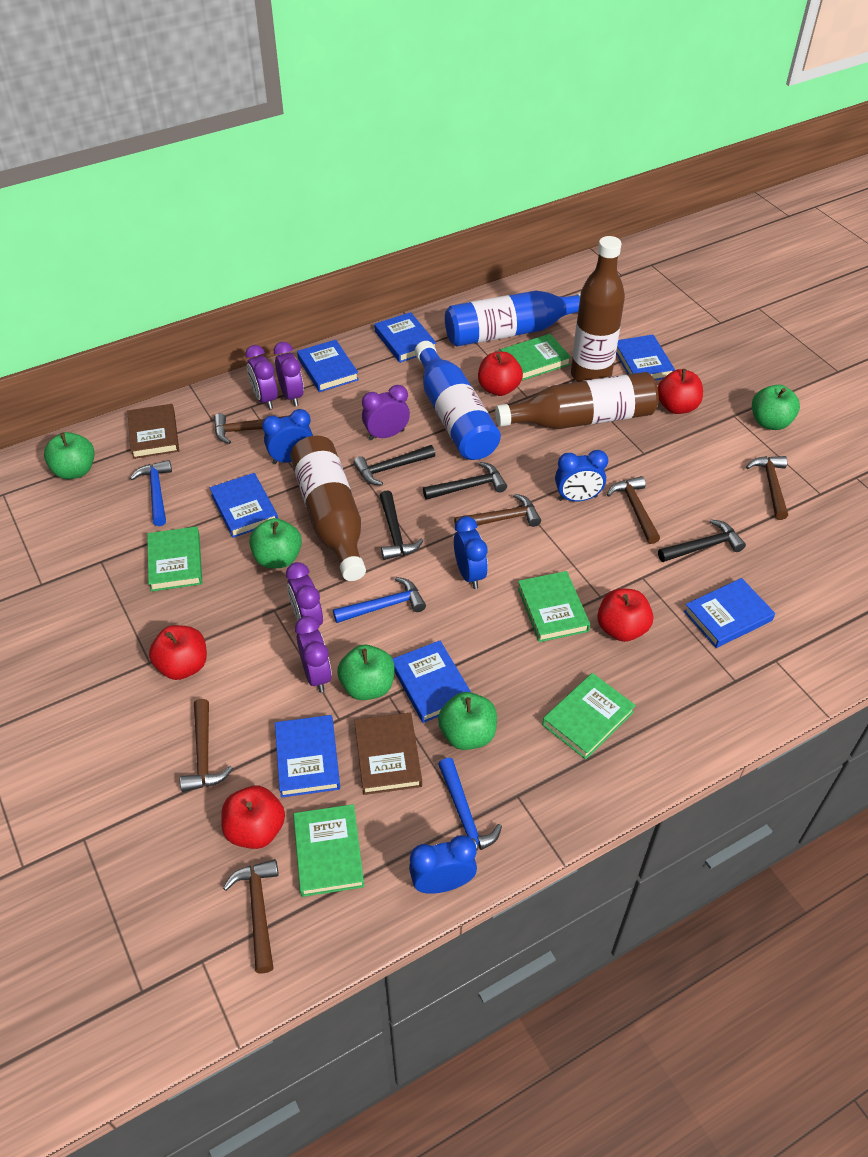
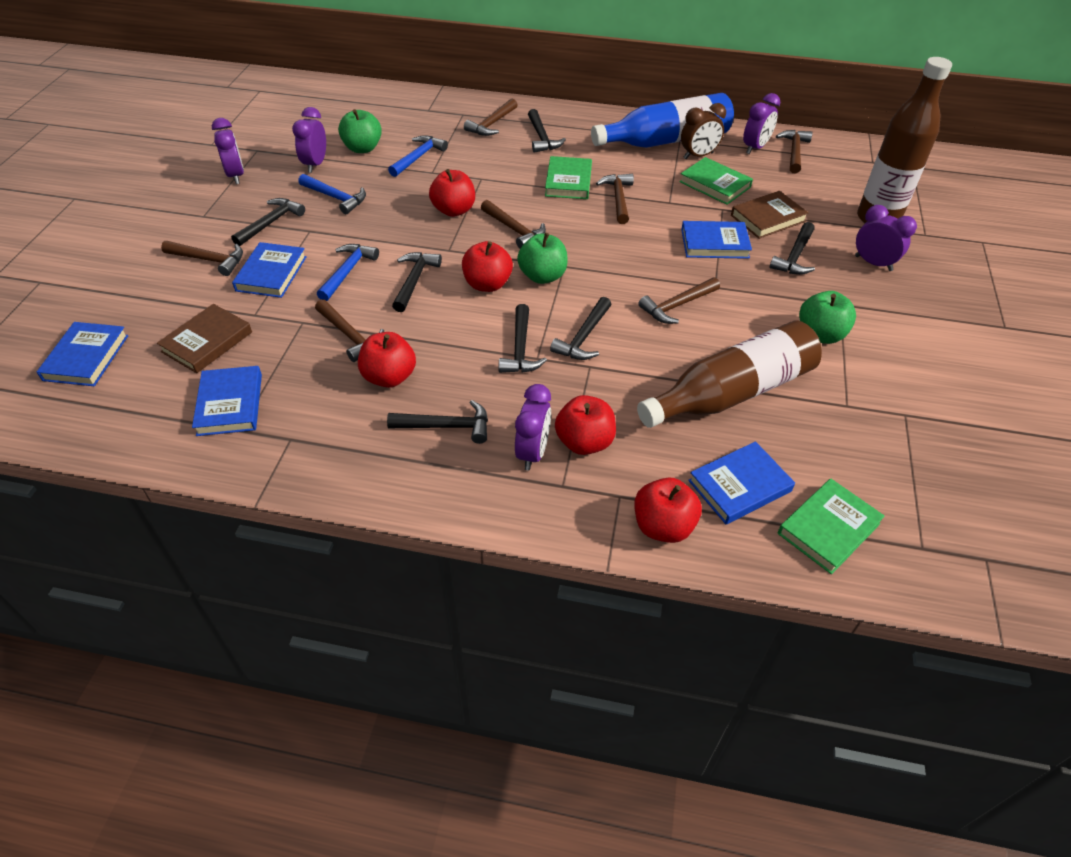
black hammer: [353,445,435,486] [380,490,424,560] [423,462,507,500] [658,519,746,562] = 4 -> [231,198,305,246] [387,400,488,444] [392,252,442,312] [499,304,547,373] [528,109,566,153] [550,297,612,360] [770,222,815,275] = 7
blue book: [210,473,278,538] [275,715,340,798] [297,340,359,392] [374,312,436,363] [393,641,471,723] [616,335,675,380] [684,578,775,648] = 7 -> [37,322,129,386] [192,366,262,436] [232,242,307,298] [681,221,752,259] [688,441,795,524] = 5
blue bottle: [415,341,501,460] [445,291,581,347] = 2 -> [591,93,734,148] = 1
blue clock: [262,409,313,464] [409,835,477,894] [454,516,488,589] [555,450,608,502] = 4 -> none = 0
brown bottle: [290,436,366,581] [495,372,659,429] [571,236,625,382] = 3 -> [637,321,822,428] [857,57,952,223] = 2
brown clock: none = 0 -> [681,103,726,159] = 1
brown hammer: [180,699,233,792] [214,413,290,444] [223,859,279,974] [454,494,541,527] [607,476,660,544] [746,456,788,520] = 6 -> [161,241,243,276] [315,299,384,362] [464,99,517,136] [481,200,546,249] [596,174,634,224] [638,277,720,324] [776,130,813,174] = 7
green apple: [44,432,95,479] [249,518,302,568] [337,645,395,700] [438,692,497,750] [752,385,800,430] = 5 -> [338,109,382,153] [517,233,568,284] [799,291,856,344] = 3
green book: [147,526,202,592] [293,804,364,897] [500,334,571,381] [518,571,590,642] [542,673,636,760] = 5 -> [545,156,592,199] [679,157,753,205] [778,479,885,574] = 3

